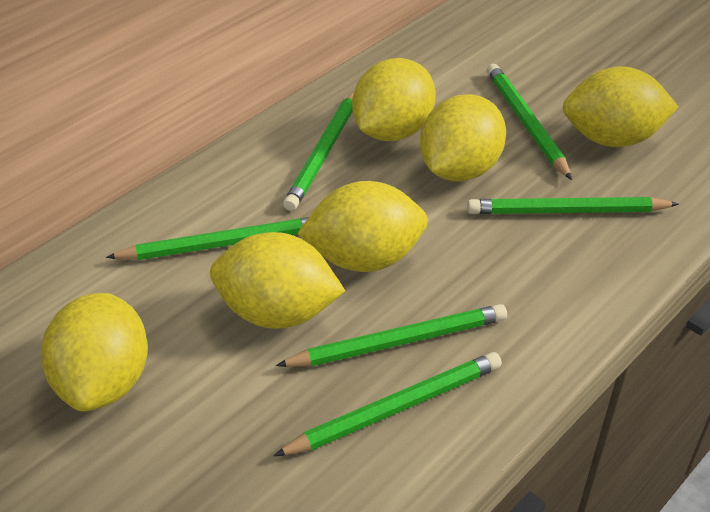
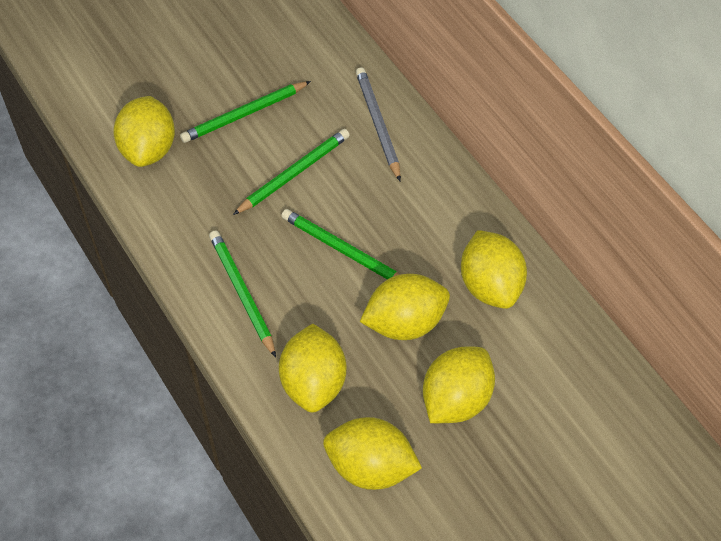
green pencil: [106,217,309,260] [274,352,502,456] [276,304,507,367] [283,91,354,211] [467,197,679,214] [487,64,572,180] = 6 -> [180,81,311,143] [209,230,276,358] [233,129,350,215] [282,209,400,280] = 4
grey pencil: none = 0 -> [356,67,401,181] = 1

